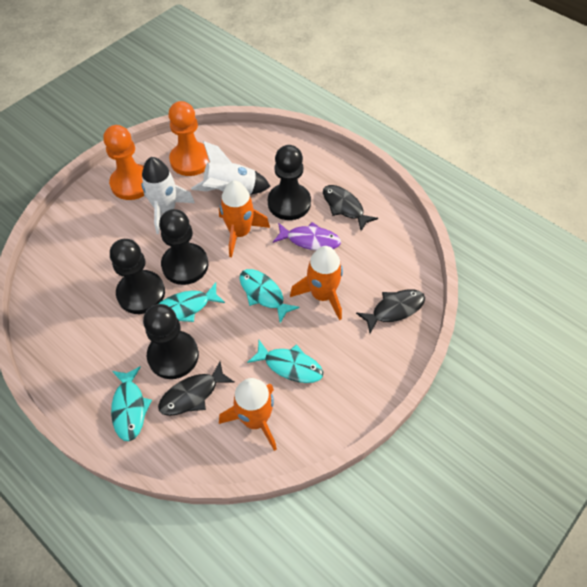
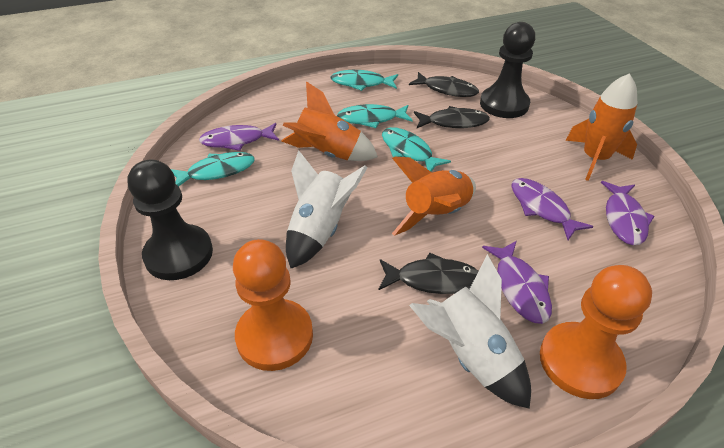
black pawn: [110,239,165,314] [143,304,199,379] [159,209,208,285] [268,145,311,220] = 4 -> [127,159,213,280] [480,22,535,118] = 2
purple fish: [273,222,341,250] = 1 -> [199,123,279,151] [482,241,552,324] [511,178,593,240] [601,181,654,245] = 4

